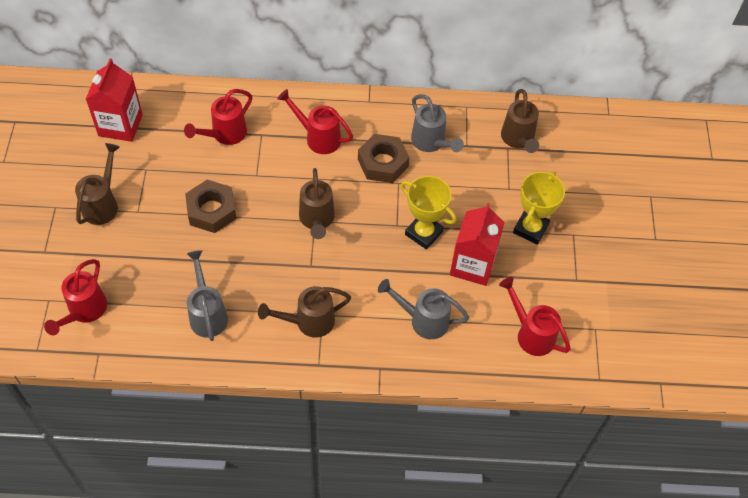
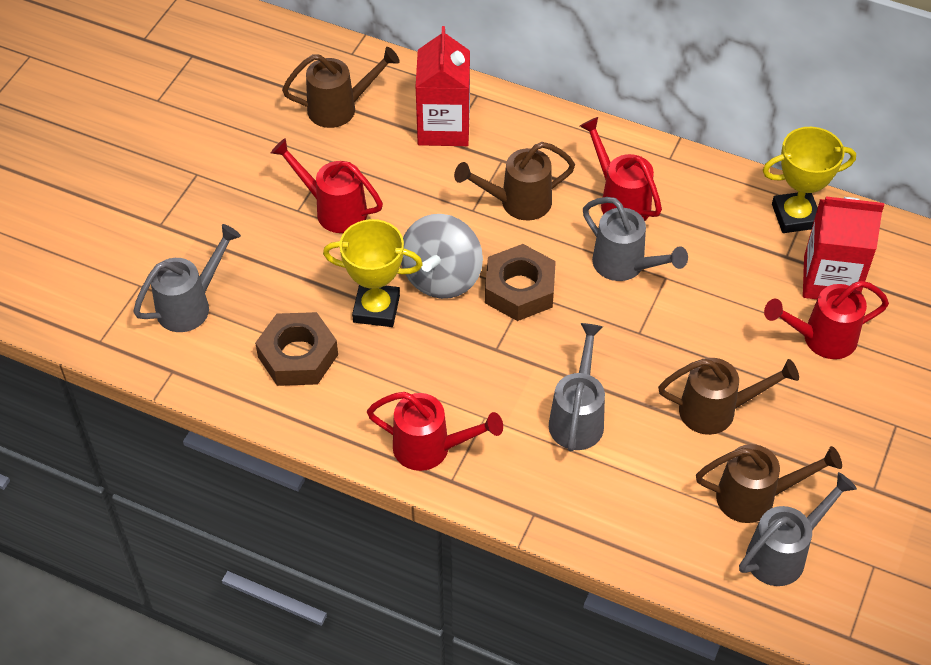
grey spinning top: none = 0 -> [401,214,483,299] = 1
grey watering can: [187,250,228,341] [378,279,469,339] [411,94,464,152] = 3 -> [133,224,241,332] [549,323,605,452] [583,197,688,281] [739,472,857,586] = 4

